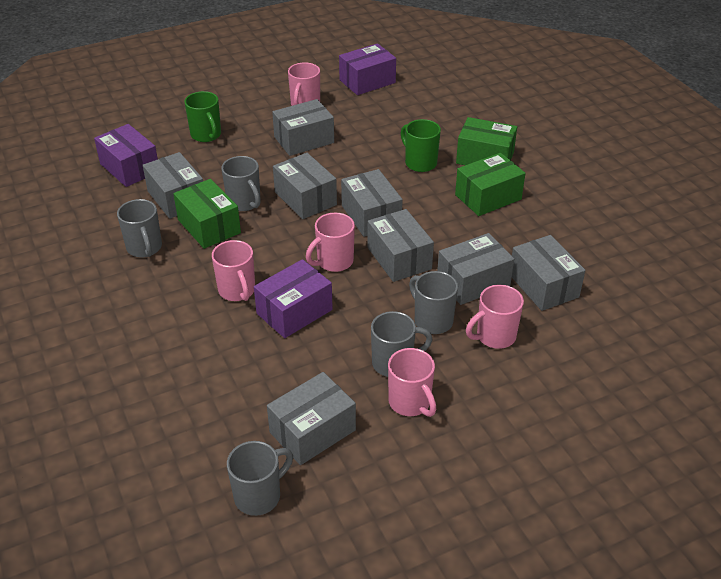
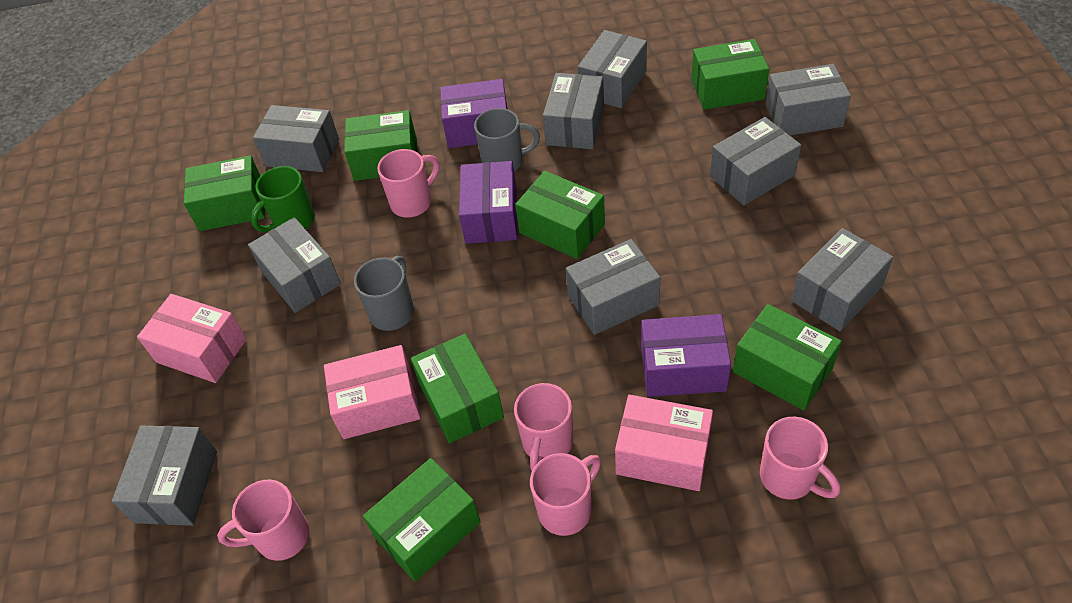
green box: [173,179,241,249] [455,153,525,216] [456,117,517,165] = 3 -> [184,156,265,231] [344,110,417,181] [363,458,481,582] [411,334,504,443] [515,171,605,259] [691,39,769,110] [733,304,842,411] = 7
green mug: [184,91,221,142] [401,119,441,172] = 2 -> [251,166,315,232] = 1
grey box: [143,152,203,219] [267,372,356,465] [272,99,334,156] [273,153,337,219] [341,169,403,237] [367,209,434,282] [437,233,514,305] [512,235,585,311] = 8 -> [112,426,217,526] [248,217,341,313] [253,105,339,172] [543,73,604,149] [566,239,660,335] [578,30,647,108] [710,117,801,205] [765,64,851,135] [791,228,893,331] = 9
grey mug: [117,199,162,257] [221,156,260,211] [227,441,293,516] [371,311,433,377] [409,271,458,334] = 5 -> [354,256,414,331] [474,108,540,172] = 2
pink box: none = 0 -> [137,294,247,383] [324,345,421,439] [615,395,713,491] = 3

